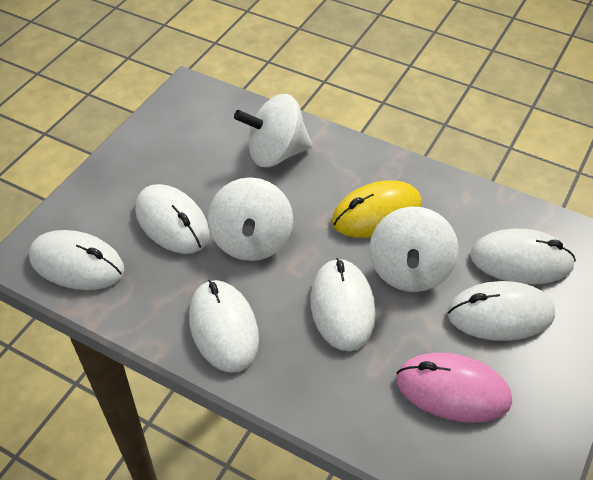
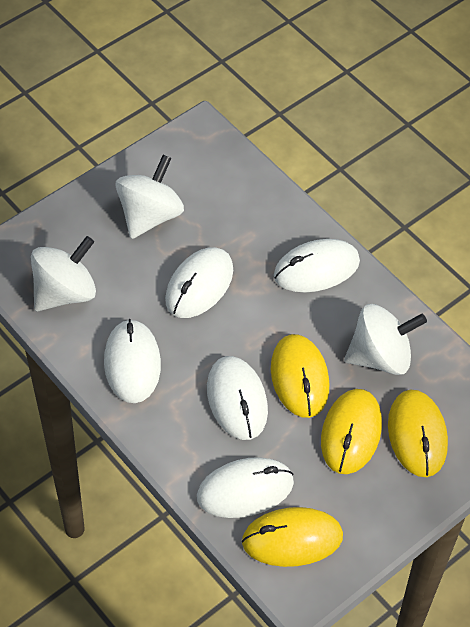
pink mouse: [396,353,512,423] = 1 -> none = 0
white mouse: [29,230,124,290] [135,184,210,254] [189,280,259,373] [310,258,376,351] [448,281,555,341] [470,229,576,284] = 6 -> [104,319,161,403] [165,247,233,318] [197,457,294,518] [207,356,268,440] [274,239,360,293] = 5
yellow mouse: [332,180,422,238] = 1 -> [242,507,343,567] [271,334,329,418] [321,389,382,474] [388,389,448,477] = 4

